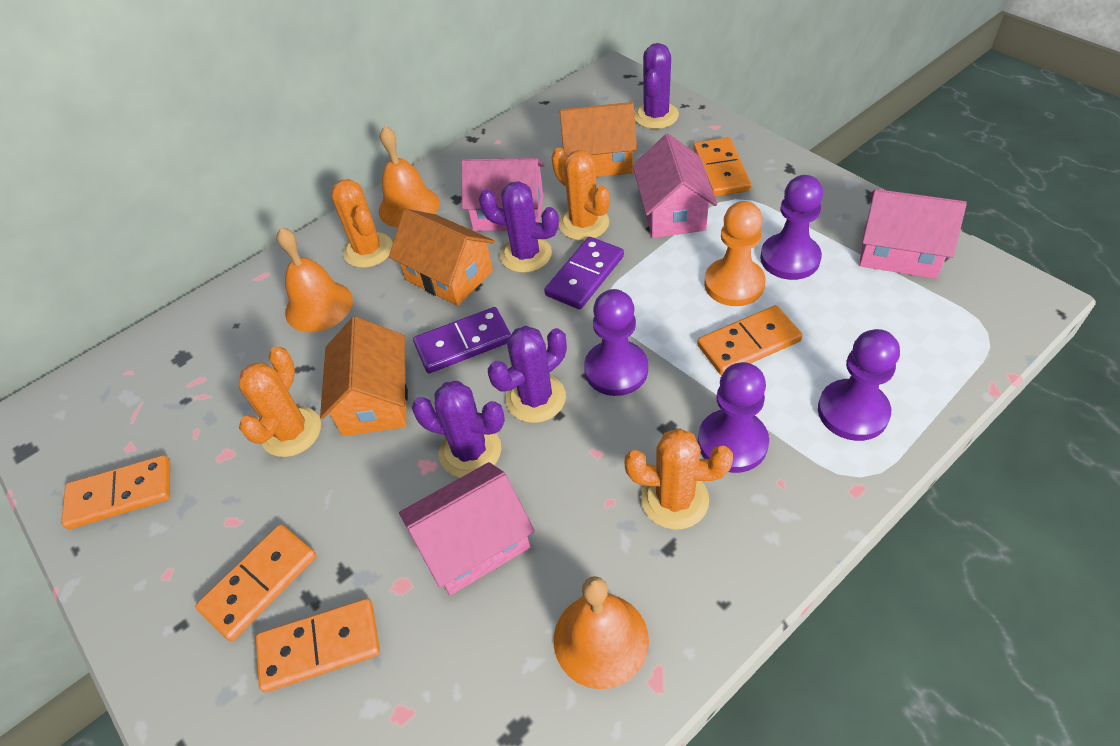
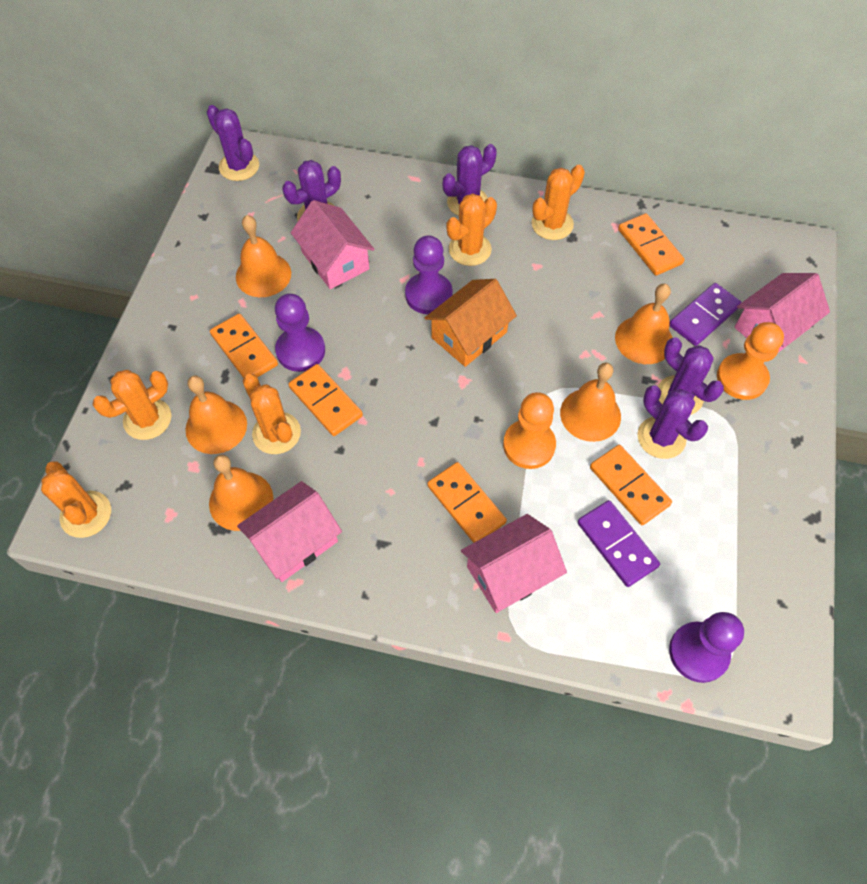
orange bell: [277,228,353,332] [379,126,440,228] [554,576,649,689] = 3 -> [185,375,247,454] [209,455,274,531] [236,215,291,297] [560,363,621,442] [615,283,672,364] = 5
orange cactus: [239,346,321,457] [332,179,393,268] [551,148,610,241] [625,428,733,529] = 4 -> [41,461,111,538] [92,370,171,440] [243,374,301,454] [446,193,497,266] [531,165,585,240] = 5
orange house: [320,316,408,436] [389,209,495,306] [560,102,637,177] = 3 -> [424,279,517,367] = 1
orange pawn: [704,201,766,306] = 1 -> [503,392,556,469] [717,322,784,400] = 2
purple cactus: [412,381,505,478] [479,181,559,273] [488,326,567,423] [634,43,679,129] = 4 -> [206,105,259,181] [282,160,341,220] [443,144,497,216] [637,385,708,459] [658,337,724,415] = 5
purple pawn: [584,289,648,396] [698,362,769,473] [760,175,823,280] [818,329,900,441] = 4 -> [275,294,325,372] [405,235,453,314] [669,612,744,683] = 3

